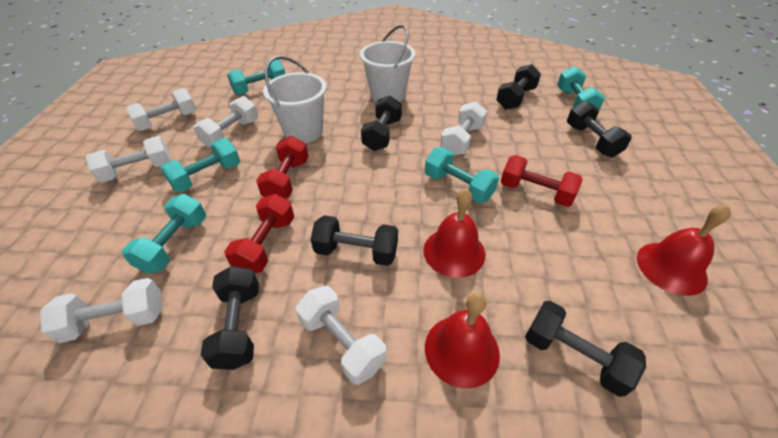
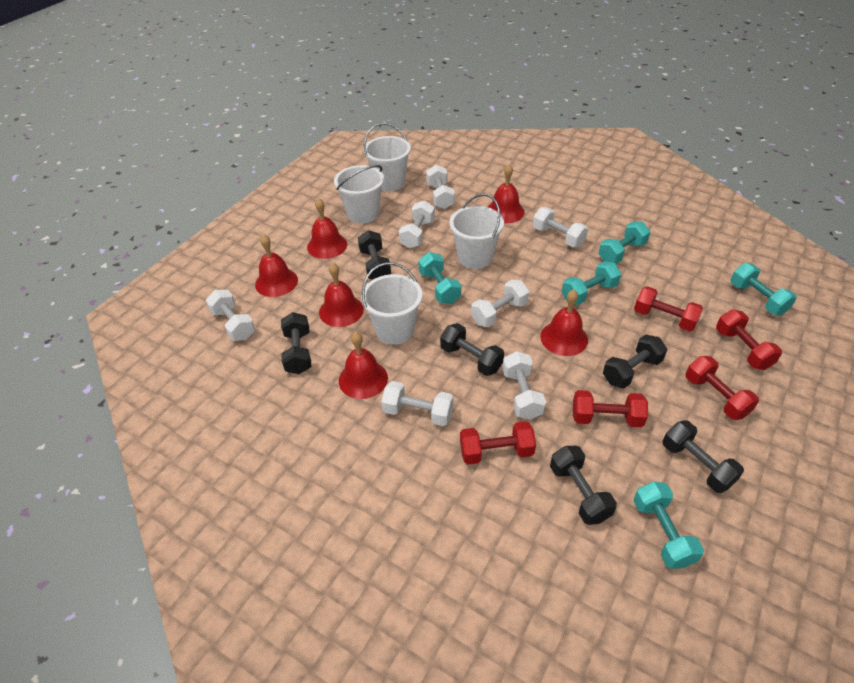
red bell: [423,189,485,278] [425,293,500,389] [637,205,731,296] = 3 -> [255,234,298,297] [307,198,347,259] [319,263,364,327] [339,332,388,399] [488,164,524,223] [540,290,588,356] = 6
red dumbbell: [224,194,294,273] [256,136,309,199] [501,155,583,207] = 3 -> [460,421,536,465] [573,390,648,427] [634,286,703,332] [685,356,759,420] [716,309,782,370] = 5
white bucket: [263,56,327,143] [360,25,415,102] = 2 -> [334,165,384,224] [361,262,422,345] [364,122,411,191] [449,193,504,269] = 4
white dumbbell: [40,278,163,343] [85,136,171,183] [126,88,196,131] [193,96,258,148] [296,286,387,385] [440,102,487,156] = 6 -> [206,290,255,341] [381,381,454,426] [399,200,435,248] [426,165,455,209] [471,280,529,327] [502,351,546,420] [533,207,588,247] = 7

